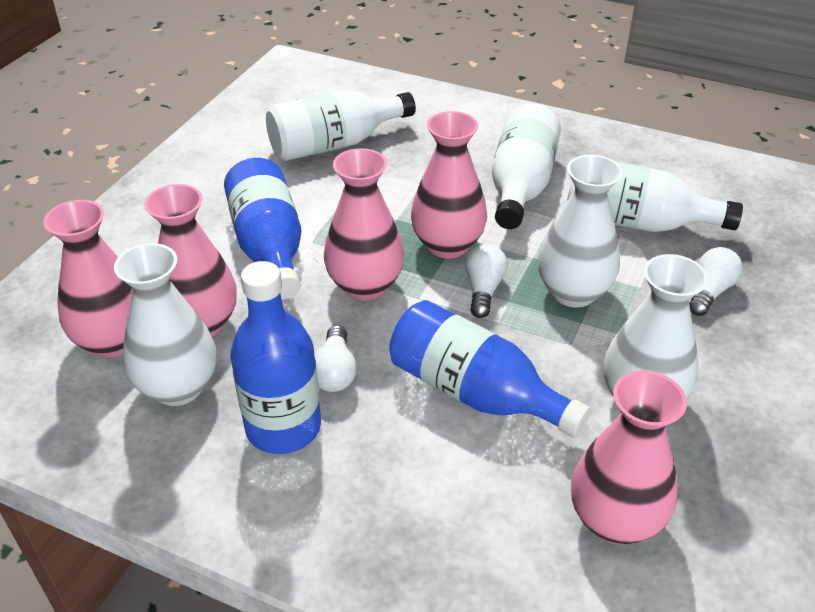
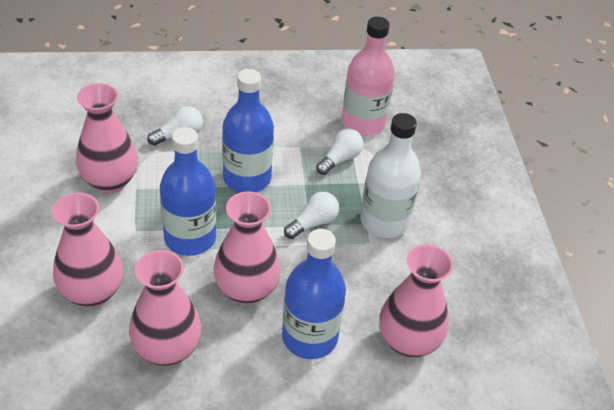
pink bottle: none = 0 -> [342,17,395,136] = 1
white bottle: [266,90,416,161] [492,103,561,229] [567,161,743,232] = 3 -> [360,113,421,238] = 1
white vase: [114,243,216,406] [538,155,623,307] [604,254,708,400] = 3 -> none = 0

